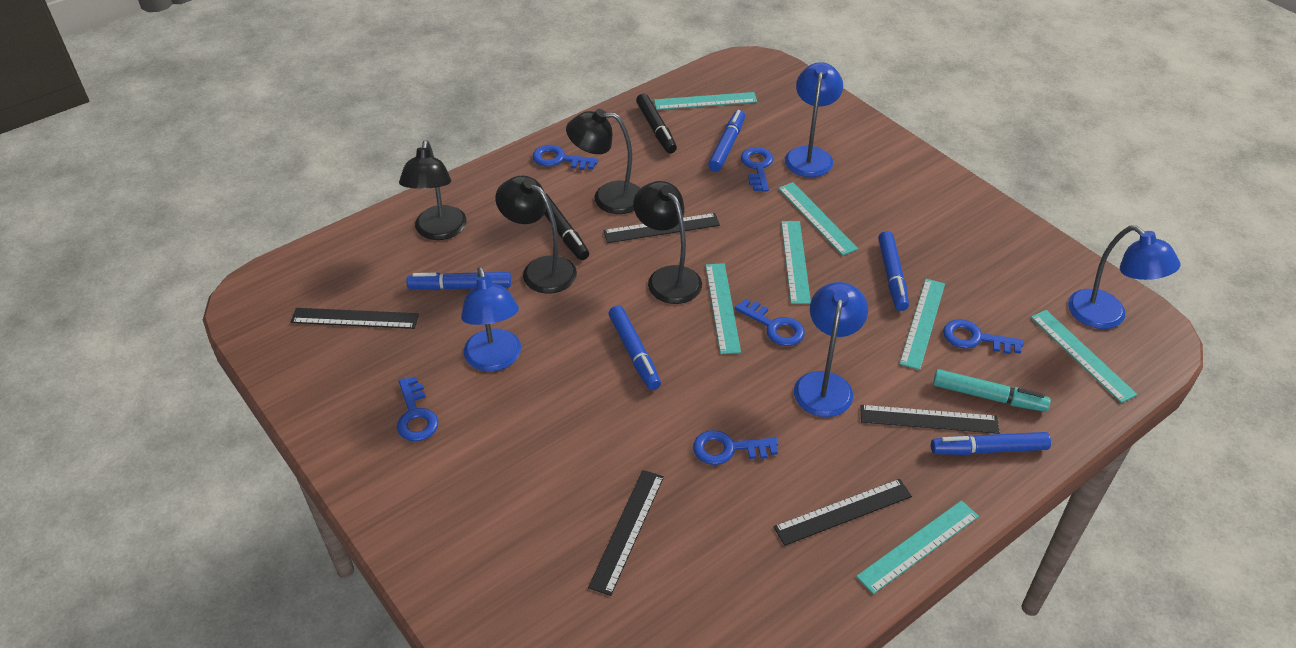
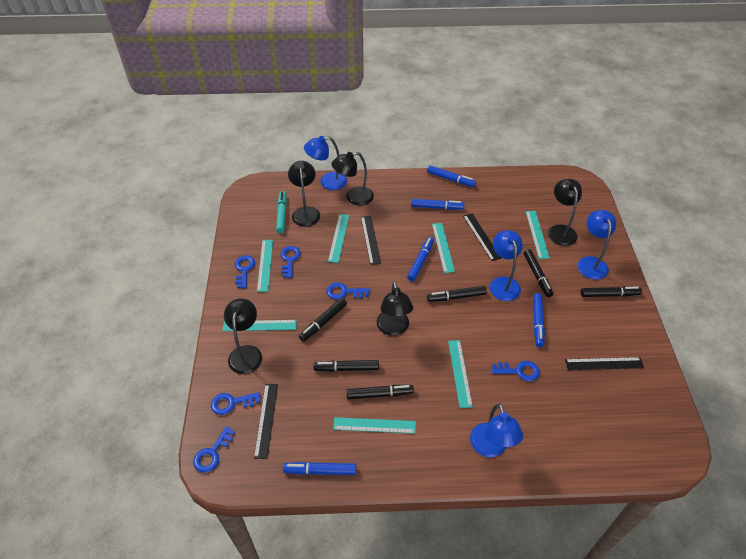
black lamp: [399,140,467,240] [495,176,577,294] [566,109,640,214] [633,181,702,304] = 4 -> [224,298,262,374] [288,161,320,227] [332,152,374,206] [377,281,413,336] [548,179,582,246] = 5
black marker: [544,193,589,260] [636,94,677,153] = 2 -> [299,298,347,342] [313,360,379,372] [346,385,414,400] [427,286,487,302] [524,249,553,297] [581,286,642,297] = 6
black ruler: [291,308,419,329] [588,470,664,596] [603,213,720,243] [773,479,912,546] [860,405,1000,434] = 5 -> [254,384,278,459] [361,216,381,265] [463,213,501,261] [565,357,644,370] = 4

